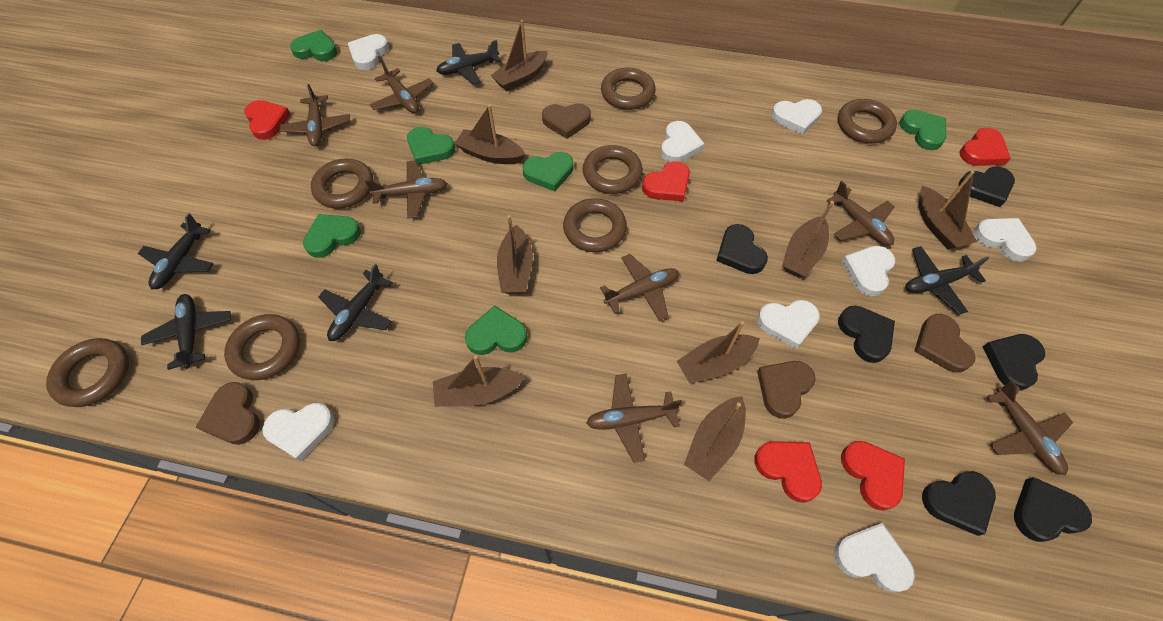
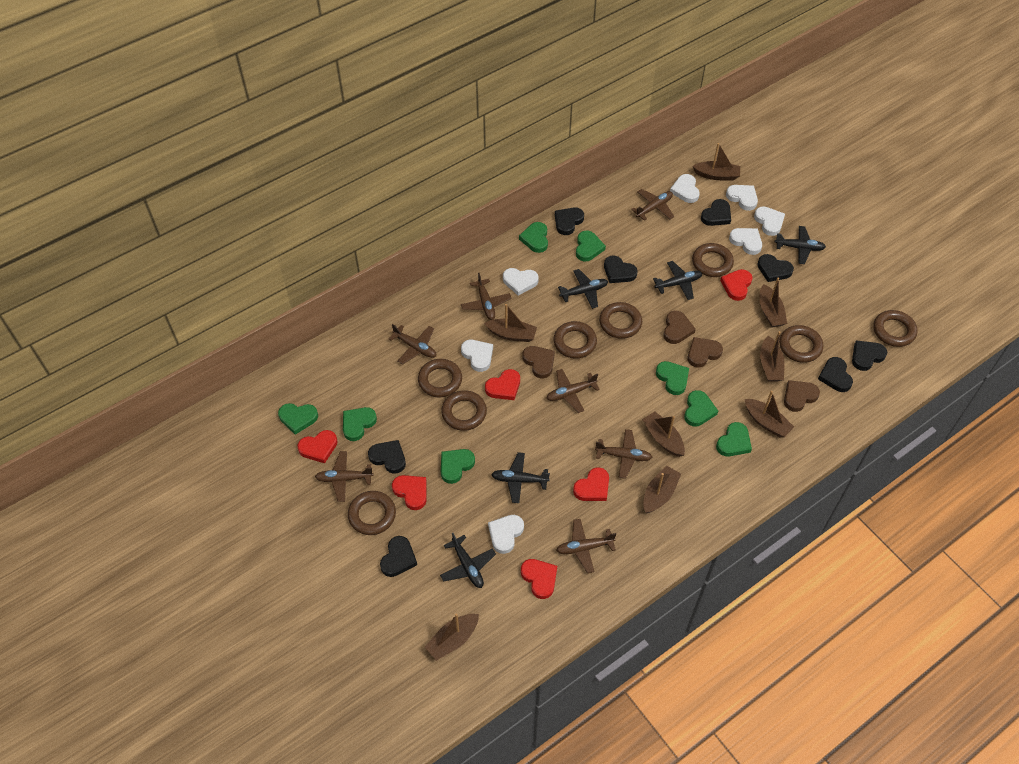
black heart: [716,224,768,274] [838,306,895,363] [922,471,996,536] [959,167,1015,207] [983,334,1045,391] [1014,477,1092,542] = 6 -> [368,440,406,474] [380,536,417,577] [555,207,584,235] [604,256,637,283] [701,199,731,226] [757,254,794,282] [818,357,853,392] [852,341,887,371] = 8
brown ring: [46,338,129,407] [224,314,300,380] [311,159,373,209] [563,198,627,252] [583,145,643,194] [601,68,656,110] [838,99,897,144] = 7 -> [348,491,396,535] [418,359,462,398] [441,390,487,431] [553,321,597,359] [599,302,642,339] [692,243,734,277] [779,325,823,363] [873,310,918,347] = 8
green heart: [290,30,337,61] [303,214,361,258] [407,127,455,165] [465,305,527,355] [522,152,573,191] [899,110,946,150] = 6 -> [278,403,318,435] [343,407,377,441] [441,449,475,484] [519,222,548,253] [576,231,606,262] [656,361,689,395] [684,390,718,427] [716,422,752,456] = 8
red heart: [244,100,291,140] [642,161,690,202] [754,441,822,503] [841,441,905,510] [959,128,1011,166] = 5 -> [297,430,338,463] [392,475,427,510] [485,369,520,400] [521,559,557,599] [573,467,609,501] [720,269,752,301] = 6
white heart: [262,403,335,461] [348,34,389,70] [661,121,705,162] [757,300,820,349] [771,99,822,135] [834,523,915,593] [841,246,895,296] [973,218,1037,262] = 8 -> [461,340,493,372] [488,515,524,554] [503,268,539,296] [670,174,700,203] [726,185,758,211] [729,228,762,255] [754,206,785,236] = 7

